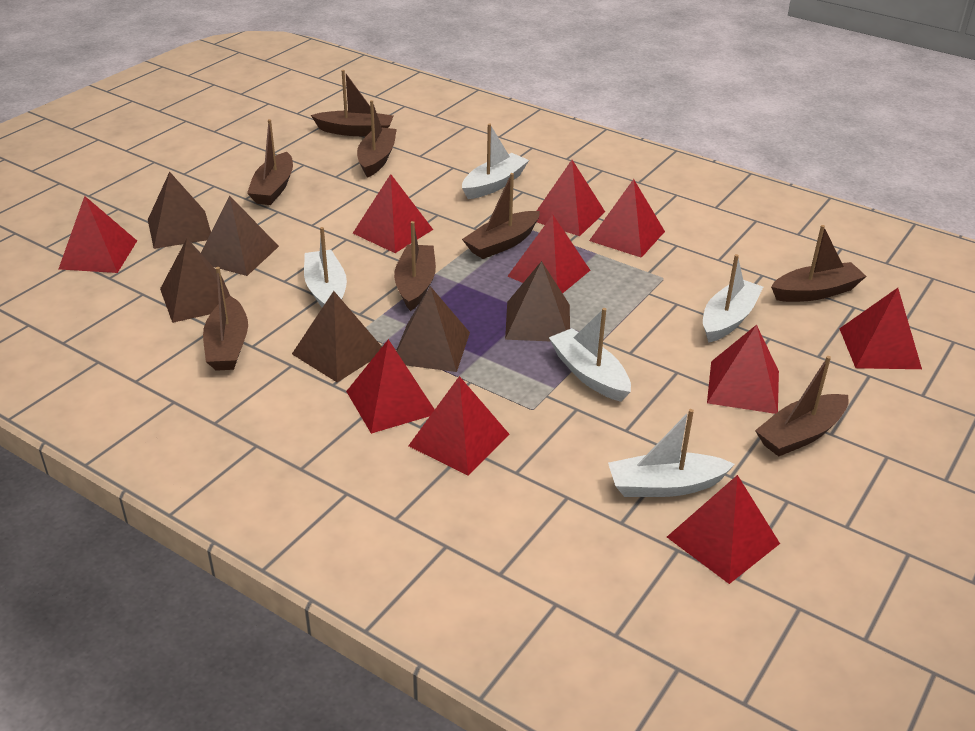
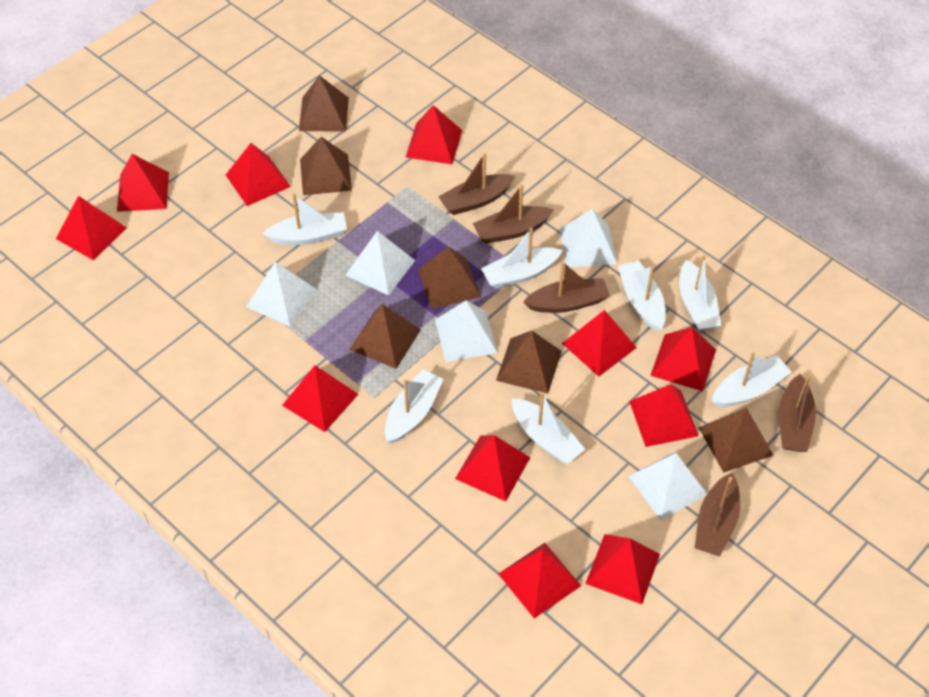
brown boat: [203,267,248,371] [247,119,293,205] [311,70,393,136] [357,100,397,178] [394,221,436,311] [462,173,540,259] [755,356,849,457] [771,225,867,302] = 8 -> [438,153,515,215] [473,184,554,244] [523,262,610,313] [695,473,740,557] [779,374,816,452] = 5
red pyramid: [59,196,137,273] [346,339,435,434] [353,174,433,253] [408,376,510,475] [507,215,590,293] [537,160,605,236] [589,179,665,258] [667,475,780,584] [707,325,779,414] [839,288,922,369] = 10 -> [56,196,127,260] [117,154,169,212] [226,143,291,206] [282,365,358,432] [406,105,462,165] [455,435,531,502] [498,543,581,618] [562,310,637,376] [585,534,660,604] [629,384,698,447] [650,327,716,391] = 11
white boat: [304,227,347,308] [462,124,529,199] [549,308,631,402] [608,409,735,497] [703,254,763,343] = 5 -> [262,193,347,245] [385,370,444,443] [481,228,563,289] [512,392,585,464] [618,260,666,331] [680,255,721,331] [712,352,791,407] = 7
white pyramid: none = 0 -> [246,262,317,326] [345,231,415,296] [435,300,497,362] [560,209,617,268] [628,452,707,520] = 5

